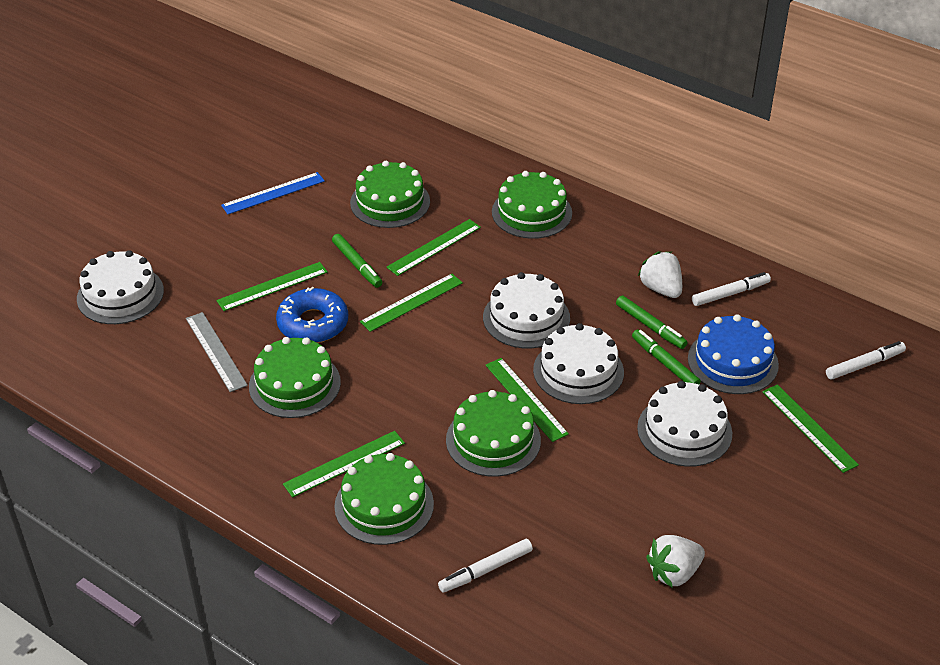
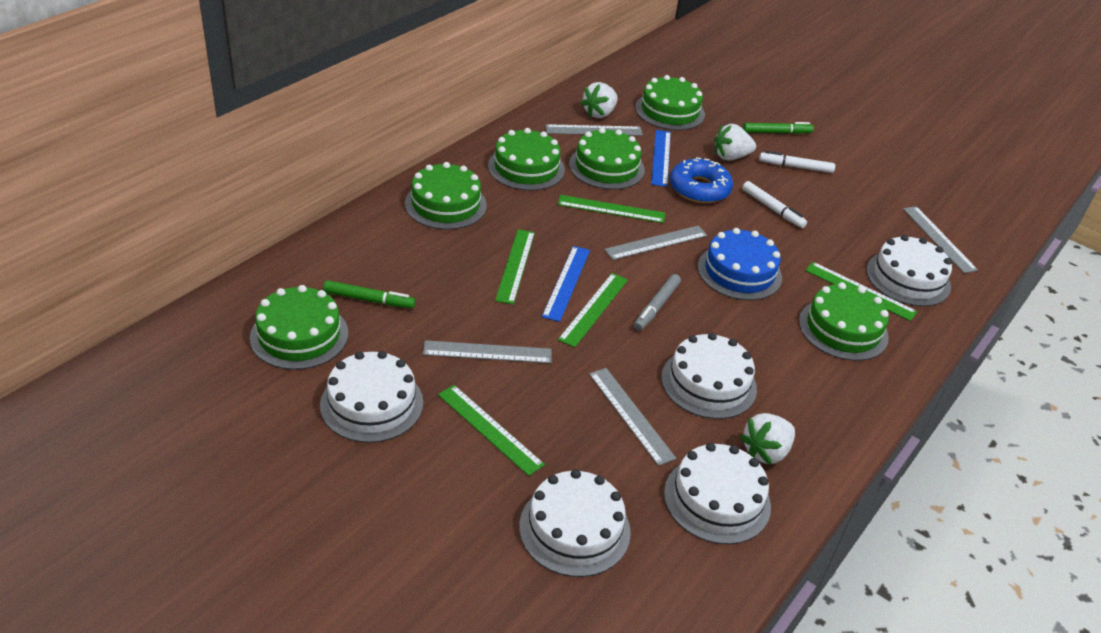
blue ruler: [221,172,325,214] = 1 -> [542,246,590,322] [651,130,671,187] = 2
green cake: [249,337,341,418] [334,453,434,545] [350,161,430,228] [446,390,541,477] [492,171,572,239] = 5 -> [250,285,348,370] [405,162,487,230] [488,128,565,191] [569,128,645,190] [635,75,705,130] [799,282,889,361] = 6
green marker: [332,234,382,288] [616,296,688,349] [632,329,701,385] = 3 -> [323,280,415,308] [743,122,814,134] = 2
green ruler: [216,262,328,311] [283,431,405,497] [360,274,463,332] [386,219,481,276] [485,358,569,442] [762,384,859,473] = 6 -> [438,385,545,476] [495,229,535,304] [558,195,665,223] [558,273,628,347] [805,262,917,321] = 5
grey marker: none = 0 -> [634,274,681,331] = 1
grey ruler: [186,312,248,392] = 1 -> [423,340,552,363] [545,124,643,136] [589,368,676,466] [604,226,707,260] [903,206,978,273] = 5
white cake: [77,250,164,324] [483,272,570,348] [533,323,624,404] [637,381,732,467] = 4 -> [320,351,423,443] [519,469,631,577] [661,333,757,419] [664,443,771,544] [866,235,952,306] = 5
white marker: [438,539,533,593] [692,272,771,306] [826,341,906,380] = 3 -> [742,181,807,228] [759,151,835,173] = 2
white strawberry: [638,251,682,298] [646,535,705,587] = 2 -> [581,82,618,118] [714,124,756,161] [740,413,795,465] = 3

